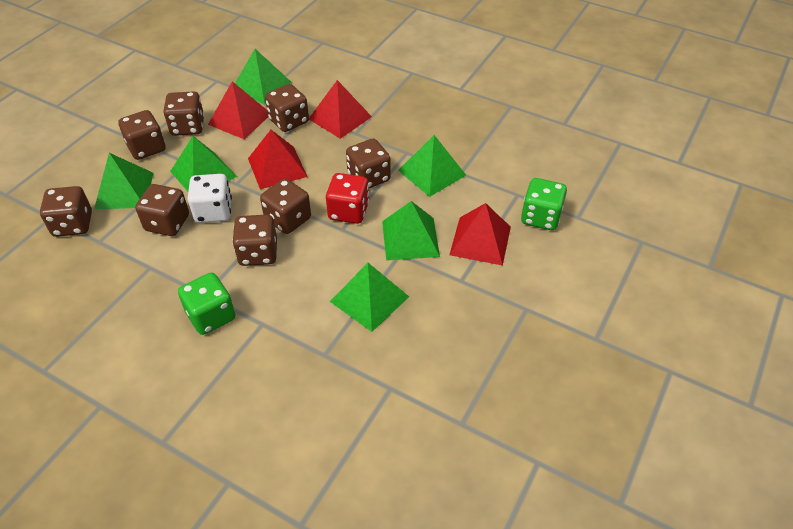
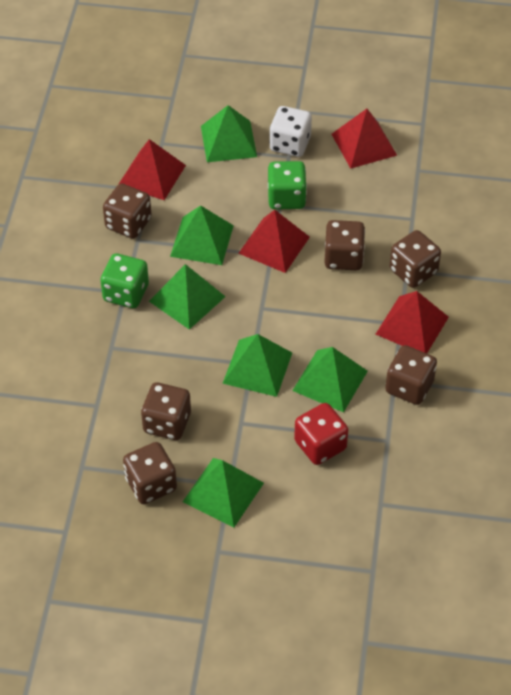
brown dice: [40,186,92,237] [118,110,166,160] [135,184,189,236] [163,91,204,136] [232,215,277,266] [260,179,311,234] [265,84,309,132] [346,139,391,188] = 8 -> [103,184,152,239] [123,442,177,504] [141,382,191,440] [324,220,365,270] [385,345,437,405] [389,230,441,288] = 6

